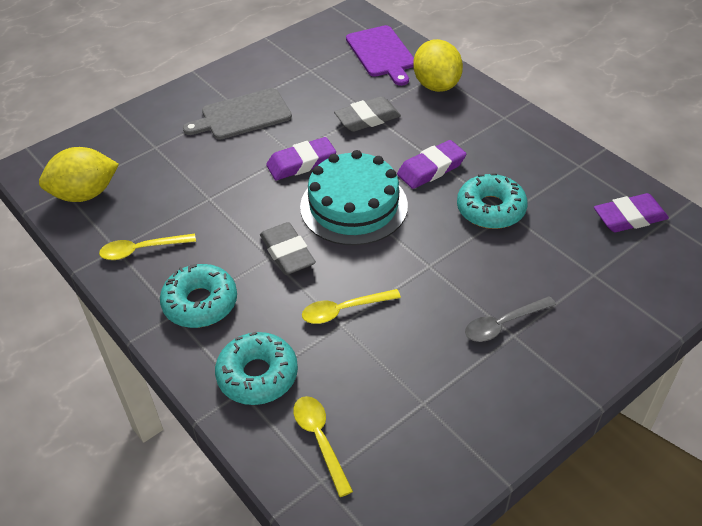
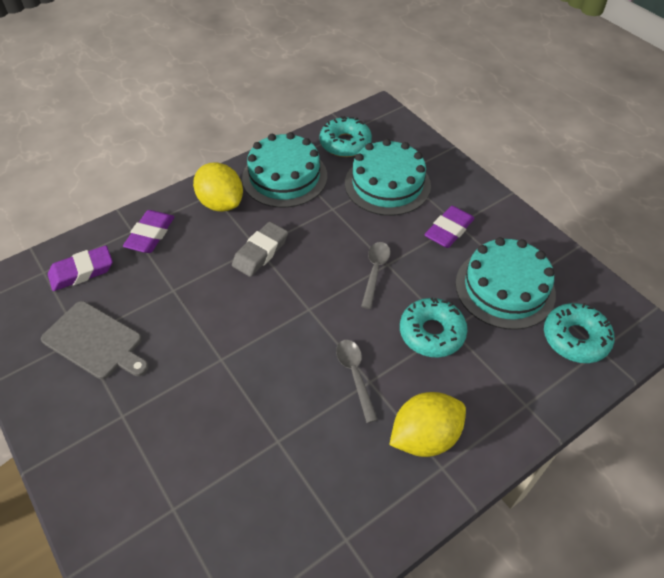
grey eraser: [260,222,316,275] [334,96,401,132] = 2 -> [232,222,288,277] = 1
grey spoon: [465,296,556,342] = 1 -> [336,340,378,423] [361,242,390,309] = 2
purple cutting board: [346,25,414,86] = 1 -> none = 0
turquoise cake: [300,150,408,245] = 1 -> [242,132,327,208] [345,139,431,216] [455,237,556,330] = 3
yellow spoon: [99,234,196,260] [293,396,353,497] [302,289,401,324] = 3 -> none = 0

